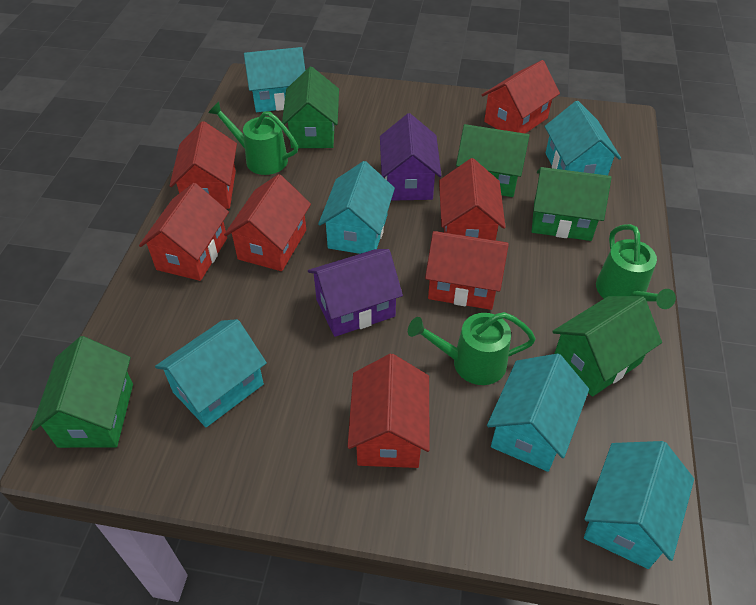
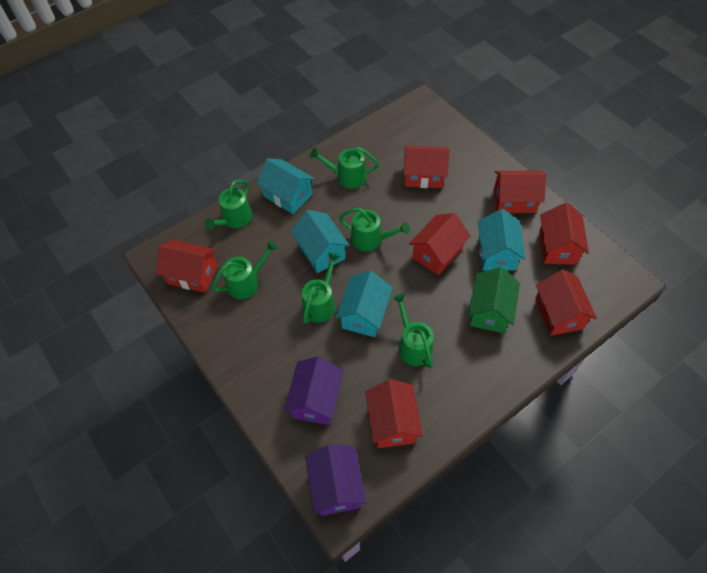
green house: [31,336,133,448] [282,67,339,148] [456,124,530,197] [532,167,611,241] [552,296,662,397] = 5 -> [468,267,520,333] = 1
green watering can: [208,102,298,175] [408,312,536,385] [596,224,676,309] = 3 -> [204,180,252,230] [212,240,278,299] [302,253,340,324] [310,147,379,189] [339,208,410,251] [393,294,434,369] = 6
turquoise house: [155,319,267,427] [244,47,306,112] [318,161,395,254] [487,353,589,472] [545,101,621,175] [584,441,694,569] = 6 -> [256,158,315,214] [291,210,350,273] [336,271,393,337] [478,209,526,271] = 4

